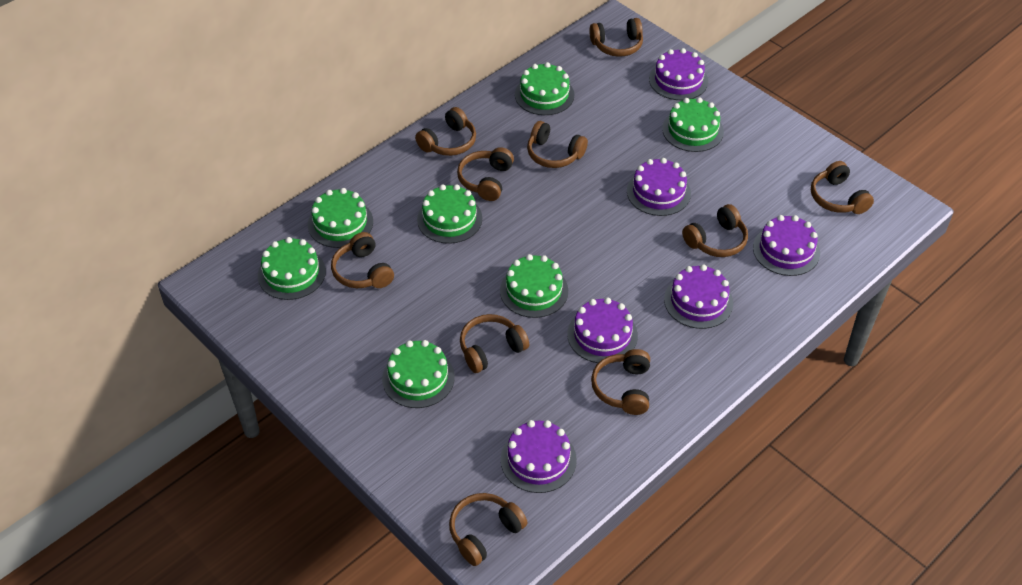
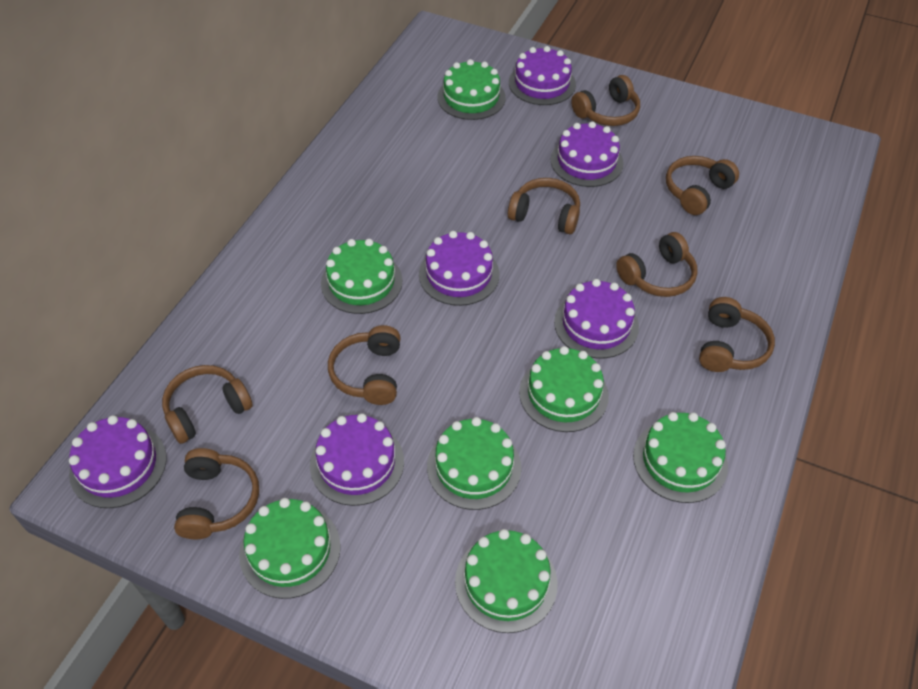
brown headphones: [331,232,394,288] [415,107,476,156] [449,493,527,566] [457,147,514,201] [460,314,529,373] [527,121,588,168] [589,18,643,57] [591,349,650,415] [682,204,748,257] [811,161,874,214] = 10 -> [162,365,253,444] [174,448,259,539] [328,325,400,405] [508,178,580,234] [571,75,640,126] [616,232,698,297] [666,156,739,215] [699,297,775,372] = 8

